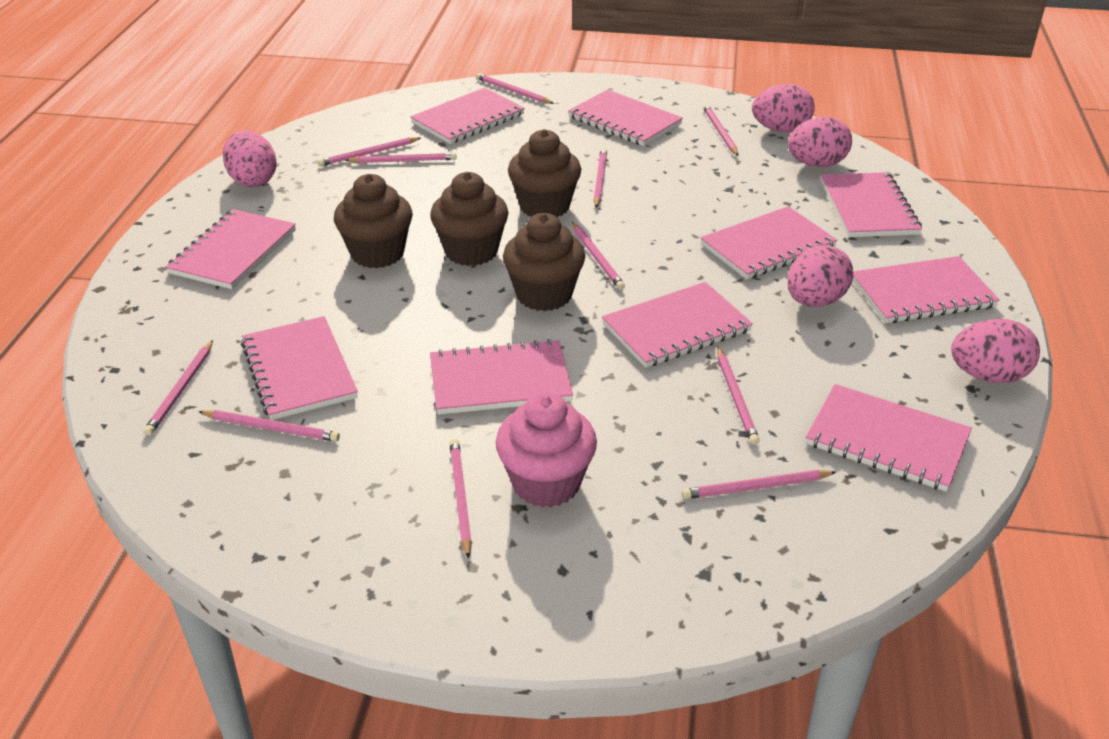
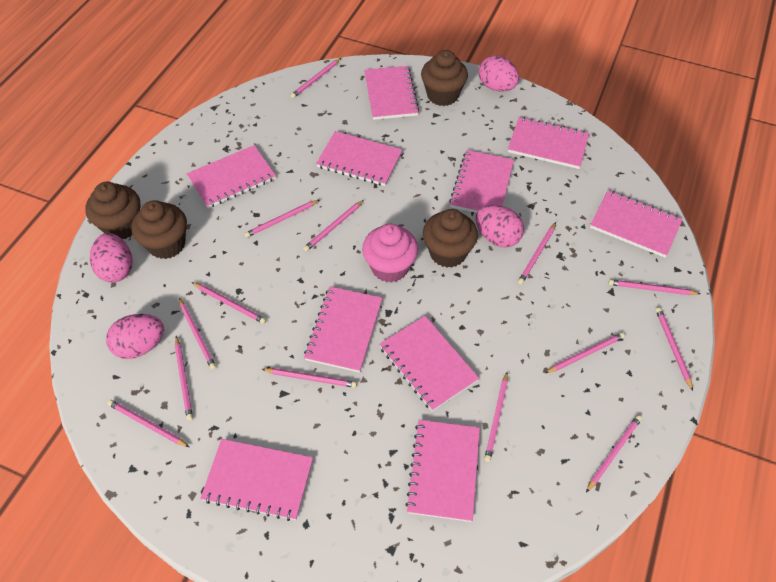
pink egg: [223,130,277,187] [752,84,815,132] [787,245,853,307] [788,117,852,167] [951,319,1040,383] = 5 -> [90,233,133,282] [106,314,164,359] [476,205,524,247] [479,55,519,92] = 4
pink pencil: [144,340,213,436] [198,410,340,442] [318,137,420,167] [345,153,457,163] [450,439,472,559] [476,73,554,104] [572,222,625,290] [594,148,607,208] [682,470,836,499] [703,104,738,156] [717,347,760,445] = 11 -> [107,400,189,447] [175,336,193,420] [179,298,216,370] [192,282,266,324] [244,200,319,238] [262,368,357,388] [291,58,341,98] [303,200,364,251] [484,372,508,462] [518,222,556,284] [545,332,625,373] [586,415,642,492] [608,279,701,295] [656,308,693,391] = 14

